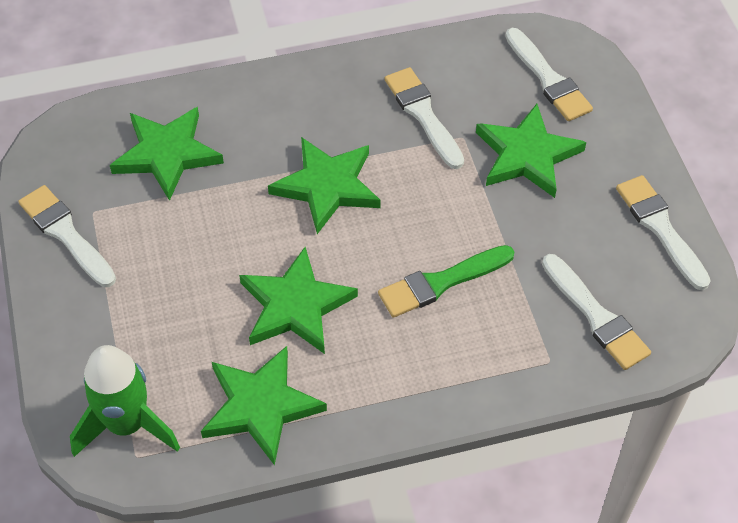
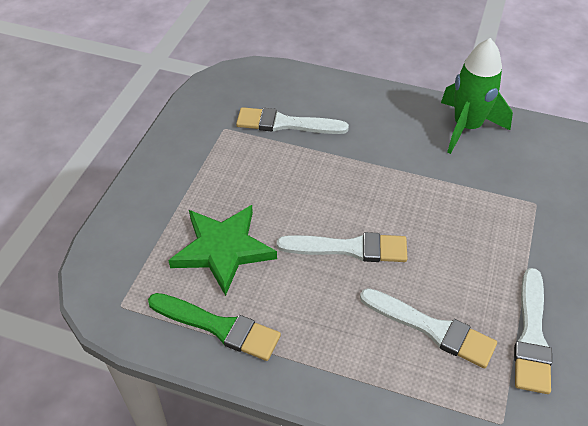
green star: [110,107,224,201] [201,346,327,465] [239,247,358,354] [268,137,381,234] [476,104,586,198] = 5 -> [168,205,277,296] = 1
white brush: [19,185,116,287] [385,67,464,169] [505,28,593,121] [542,254,651,370] [616,175,711,290] = 5 -> [236,107,349,134] [277,232,408,262] [360,288,497,368] [514,268,552,394] = 4

